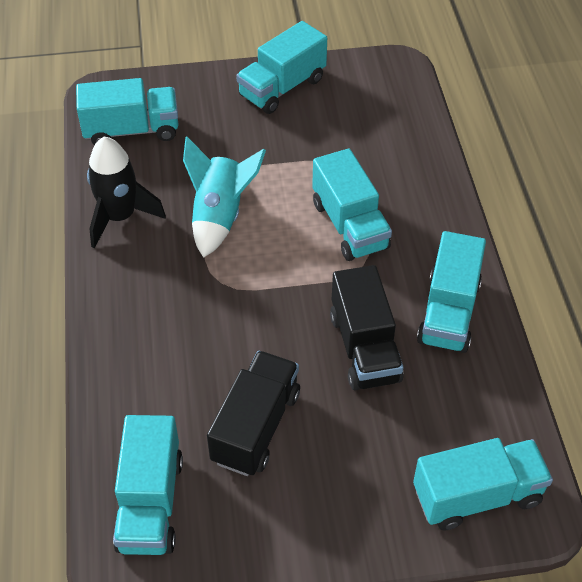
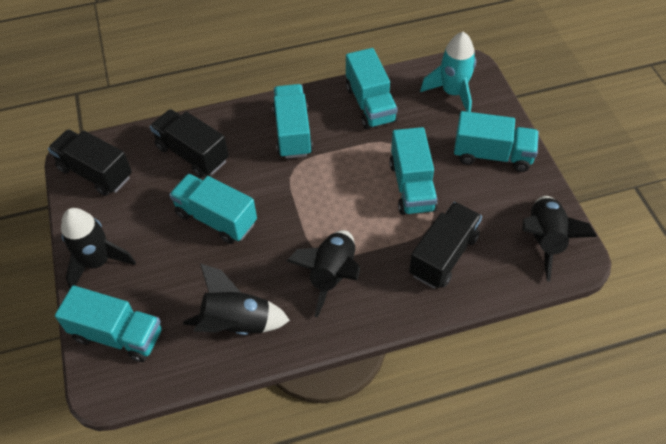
black rocket: [87,136,166,248] = 1 -> [61,208,136,289] [183,263,290,335] [287,230,360,318] [523,196,597,282] = 4
black truck: [207,351,300,476] [330,265,403,391] = 2 -> [48,129,132,196] [150,109,229,178] [409,202,482,288] = 3

